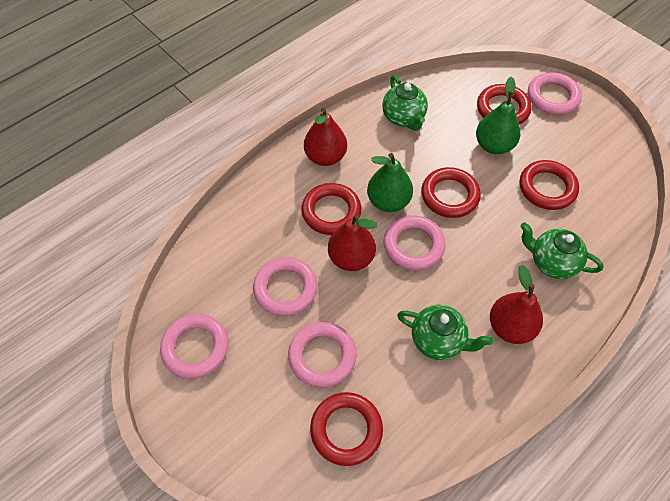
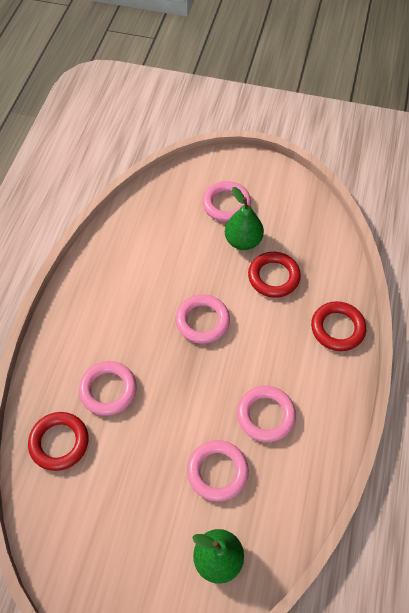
green teapot: [382,75,428,131] [397,305,493,360] [520,222,604,279] = 3 -> none = 0
red pear: [304,108,347,166] [328,214,377,271] [490,265,543,344] = 3 -> none = 0
red ring: [301,183,361,235] [310,392,383,466] [421,167,481,218] [477,84,532,125] [520,160,579,210] = 5 -> [28,412,89,471] [248,252,301,298] [311,301,366,351] = 3

